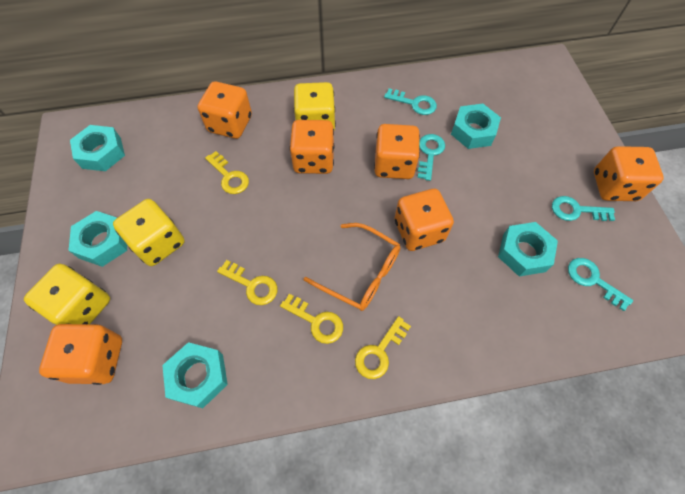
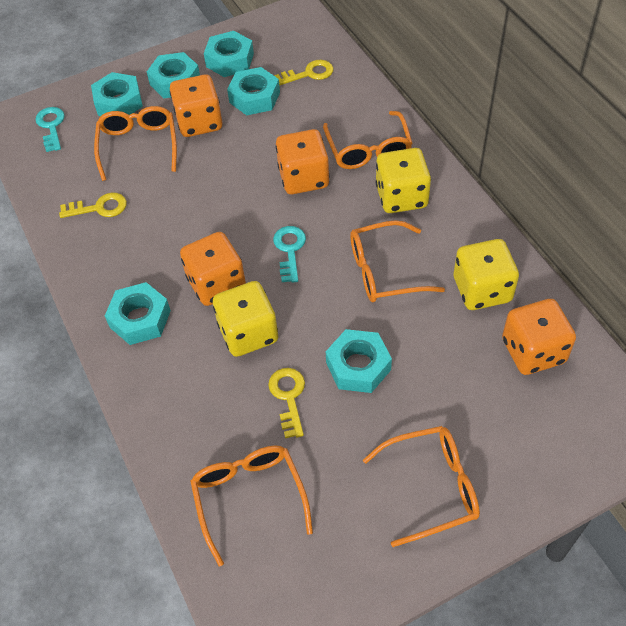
orange dice: [39,324,122,385] [198,81,252,139] [290,120,334,174] [374,124,420,179] [395,189,454,251] [594,146,663,201] = 6 -> [170,74,223,137] [180,232,246,306] [276,129,330,194] [502,299,576,375] = 4
orange glasses: [304,223,401,311] = 1 -> [94,106,177,181] [190,445,313,566] [323,111,413,169] [350,220,445,302] [363,426,480,547] = 5
turquoise key: [384,88,437,115] [417,134,445,181] [552,196,615,221] [568,258,633,311] = 4 -> [35,107,65,152] [273,226,306,283] = 2
turquoise nut: [68,211,127,267] [70,125,125,171] [162,342,228,408] [451,104,501,149] [498,222,558,276] = 5 -> [91,72,143,116] [105,282,171,345] [147,52,200,98] [204,31,254,77] [227,67,280,115] [326,329,392,393] = 6
yellow key: [205,151,249,194] [217,260,277,305] [280,294,343,344] [355,316,411,379] = 4 -> [59,193,127,218] [268,368,305,438] [274,60,334,86] = 3

